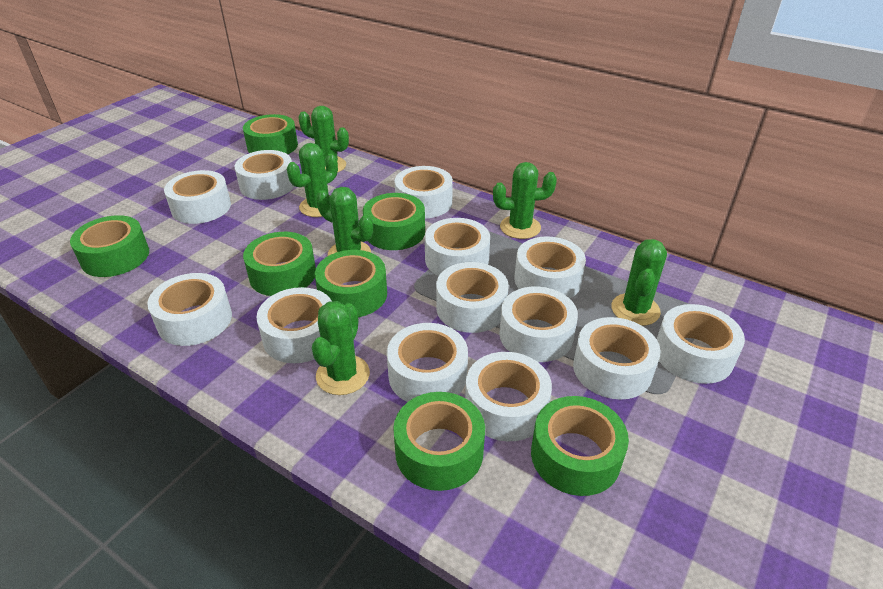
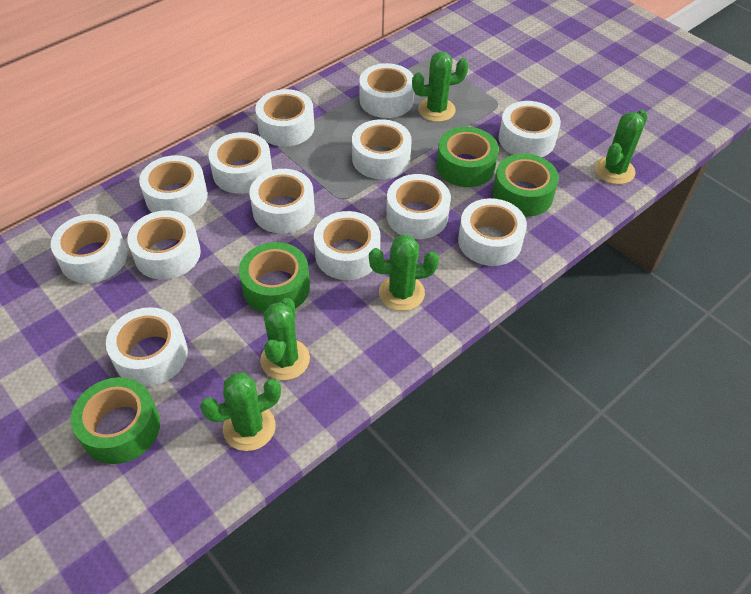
green cactus: [287,143,338,217] [298,106,349,173] [312,301,370,395] [316,187,373,256] [493,162,557,239] [611,239,667,326] = 6 -> [200,373,281,451] [260,298,310,380] [369,234,439,311] [412,52,469,122] [595,110,648,184] = 5
green tape: [70,215,149,277] [243,114,298,154] [243,232,316,296] [315,250,387,317] [363,193,425,250] [393,392,485,491] [531,396,629,496] = 7 -> [71,377,160,464] [239,242,310,313] [436,127,499,187] [493,154,559,217] = 4

